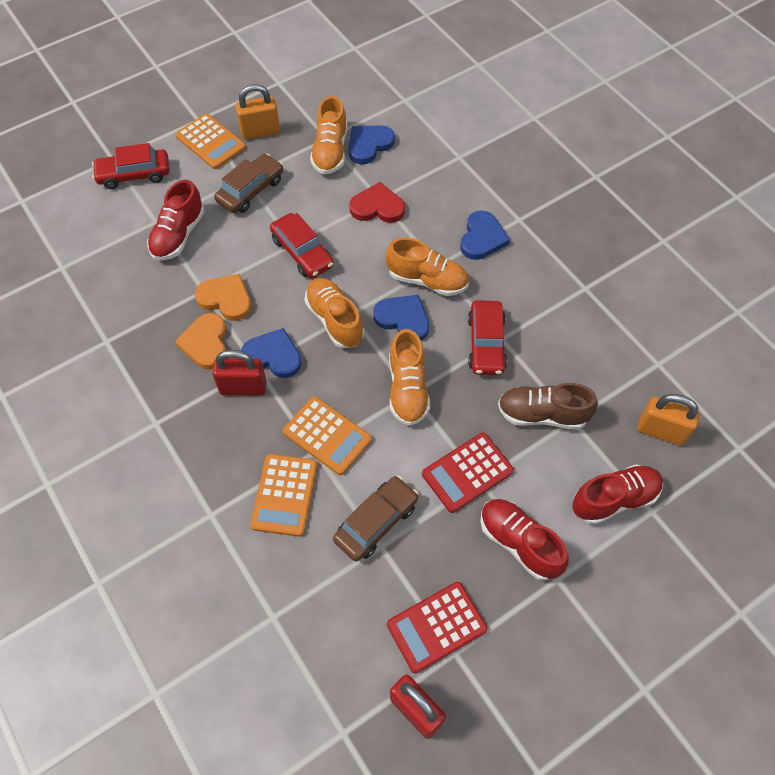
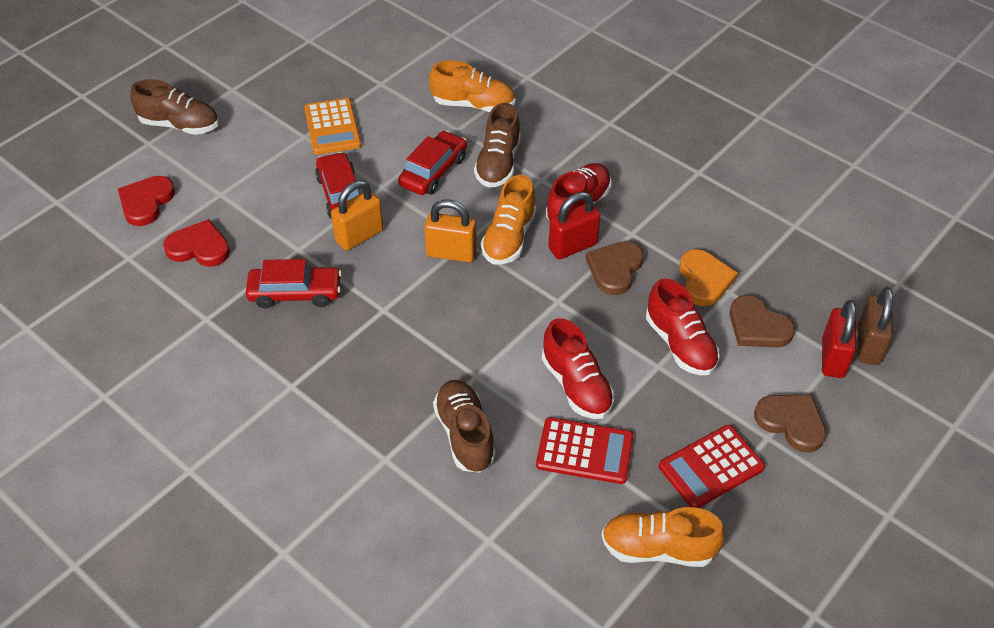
blue heart: [241,328,302,378] [348,125,395,164] [373,295,429,341] [460,211,510,260] = 4 -> none = 0
brown car: [214,154,283,213] [333,476,419,561] = 2 -> none = 0
brown heart: none = 0 -> [586,241,644,295] [730,295,795,347] [754,395,826,452] = 3
brown padlock: none = 0 -> [858,287,893,365] = 1
brown shoe: [498,383,598,429] = 1 -> [130,79,219,135] [433,380,496,473] [474,103,521,187] = 3
orange calculator: [176,114,246,169] [250,454,317,537] [283,396,372,475] = 3 -> [304,98,361,155] = 1
orange heart: [175,313,227,370] [195,274,251,321] = 2 -> [679,249,738,306] = 1
orange shoe: [304,278,364,348] [310,96,347,174] [386,238,469,296] [389,329,430,426] = 4 -> [429,60,515,112] [481,175,536,265] [602,507,725,567] = 3
red heart: [349,182,405,223] = 1 -> [118,176,175,226] [163,219,230,267] = 2

